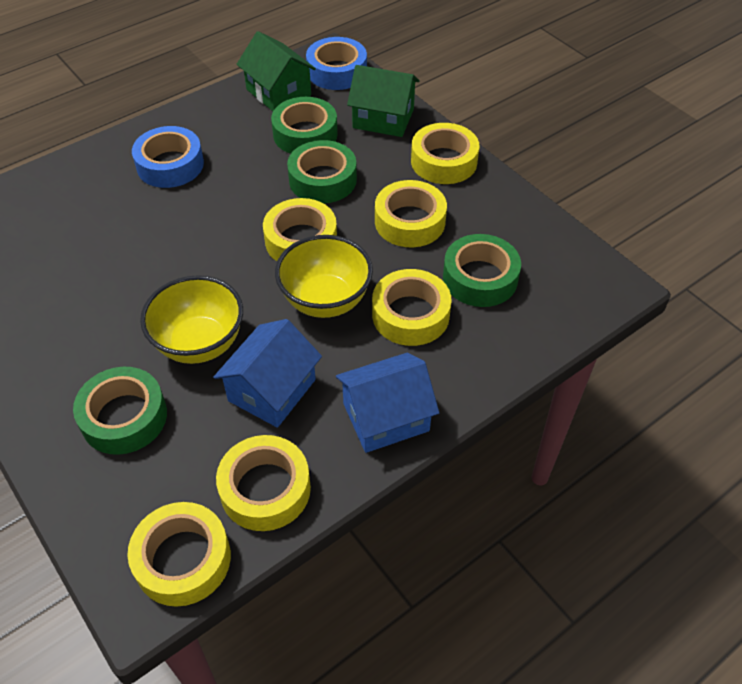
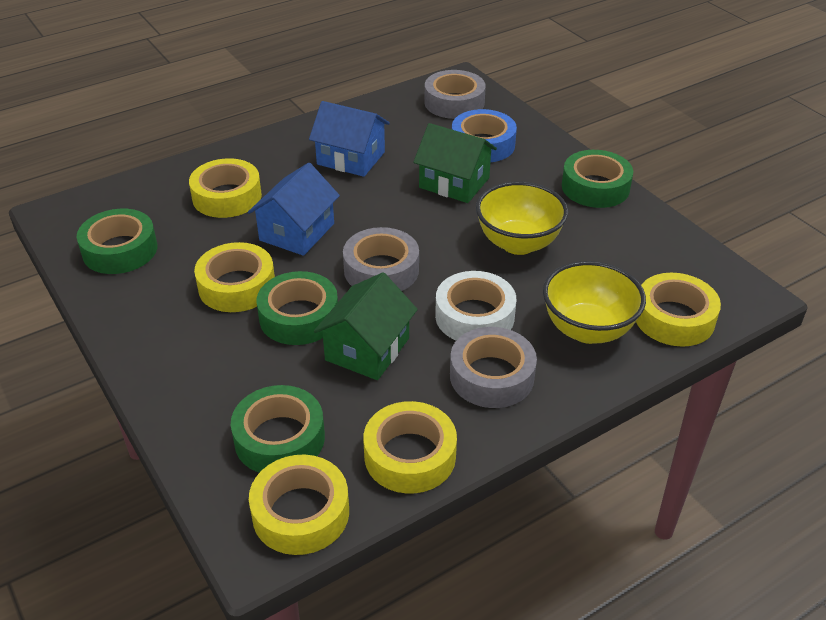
blue tape: [132,126,204,188] [306,37,367,90] = 2 -> [452,109,517,162] = 1
grey tape: none = 0 -> [343,227,419,291] [425,70,486,119] [450,327,537,408] = 3
white tape: none = 0 -> [435,271,516,340] = 1
yellow tape: [127,502,231,607] [216,435,311,531] [263,198,337,261] [372,269,452,346] [375,180,447,247] [411,123,480,184] = 6 -> [189,158,262,218] [194,242,275,312] [249,455,349,555] [363,401,457,494] [636,273,721,347] = 5

